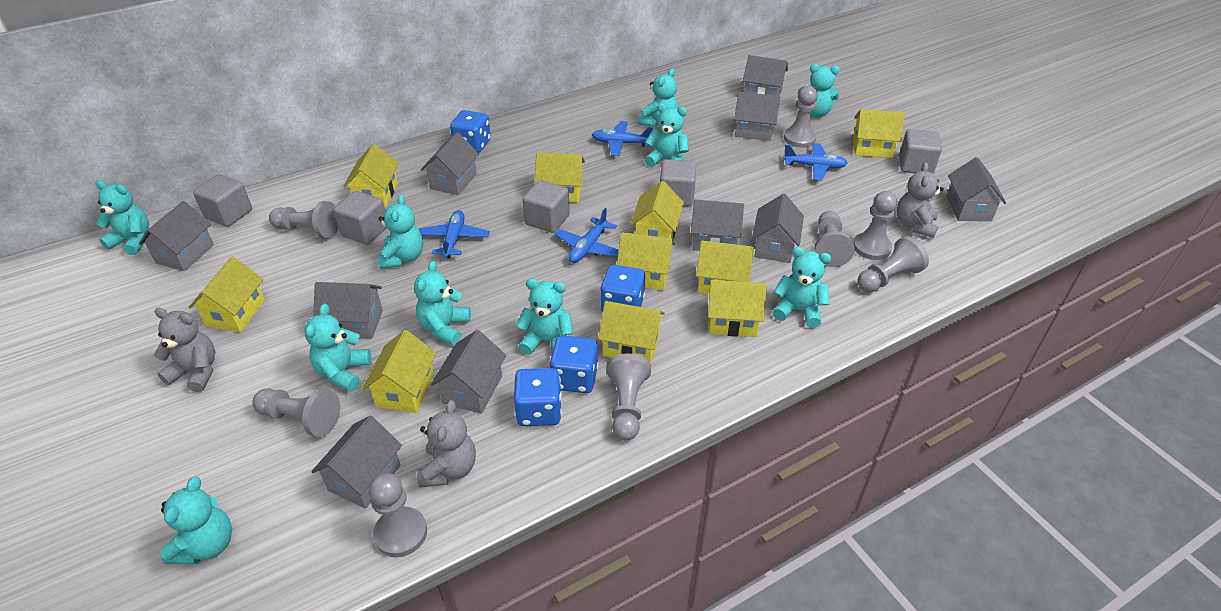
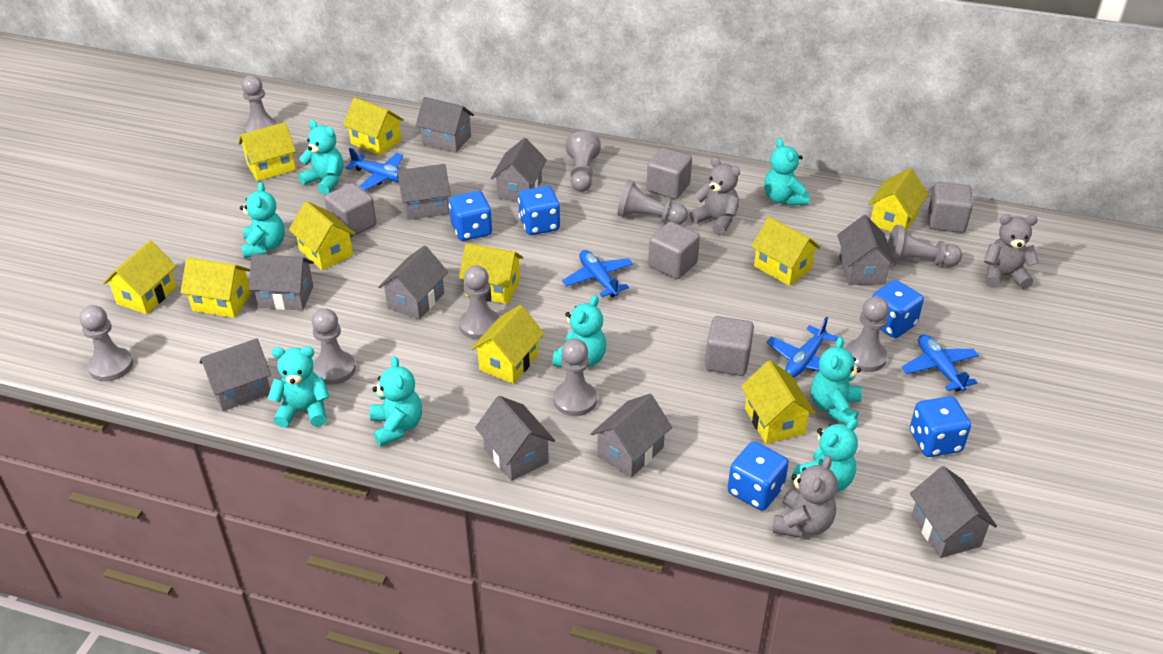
blue dice: [450,110,491,153] [514,368,562,426] [549,335,598,393] [600,265,645,313] = 4 -> [449,191,492,241] [518,186,560,235] [728,441,789,510] [872,280,924,338] [910,396,971,457] = 5
grey pawn: [252,388,340,437] [269,201,338,238] [369,473,427,557] [606,353,651,441] [784,86,818,148] [814,211,855,267] [853,191,897,260] [857,236,929,293] = 8 -> [80,305,133,381] [242,75,278,133] [312,308,356,385] [459,265,499,340] [553,339,597,416] [566,131,601,192] [617,180,688,225] [845,296,889,372] [888,225,962,267] = 9
turquoise teddy bear: [95,180,149,255] [160,477,232,564] [305,304,371,392] [378,195,423,269] [414,261,471,345] [516,279,573,355] [638,68,678,127] [645,103,688,167] [773,247,831,328] [798,64,840,117] = 10 -> [240,182,285,258] [268,346,329,428] [298,120,343,195] [370,356,422,447] [552,295,606,367] [764,138,809,206] [791,418,858,492] [811,337,862,425] = 8

